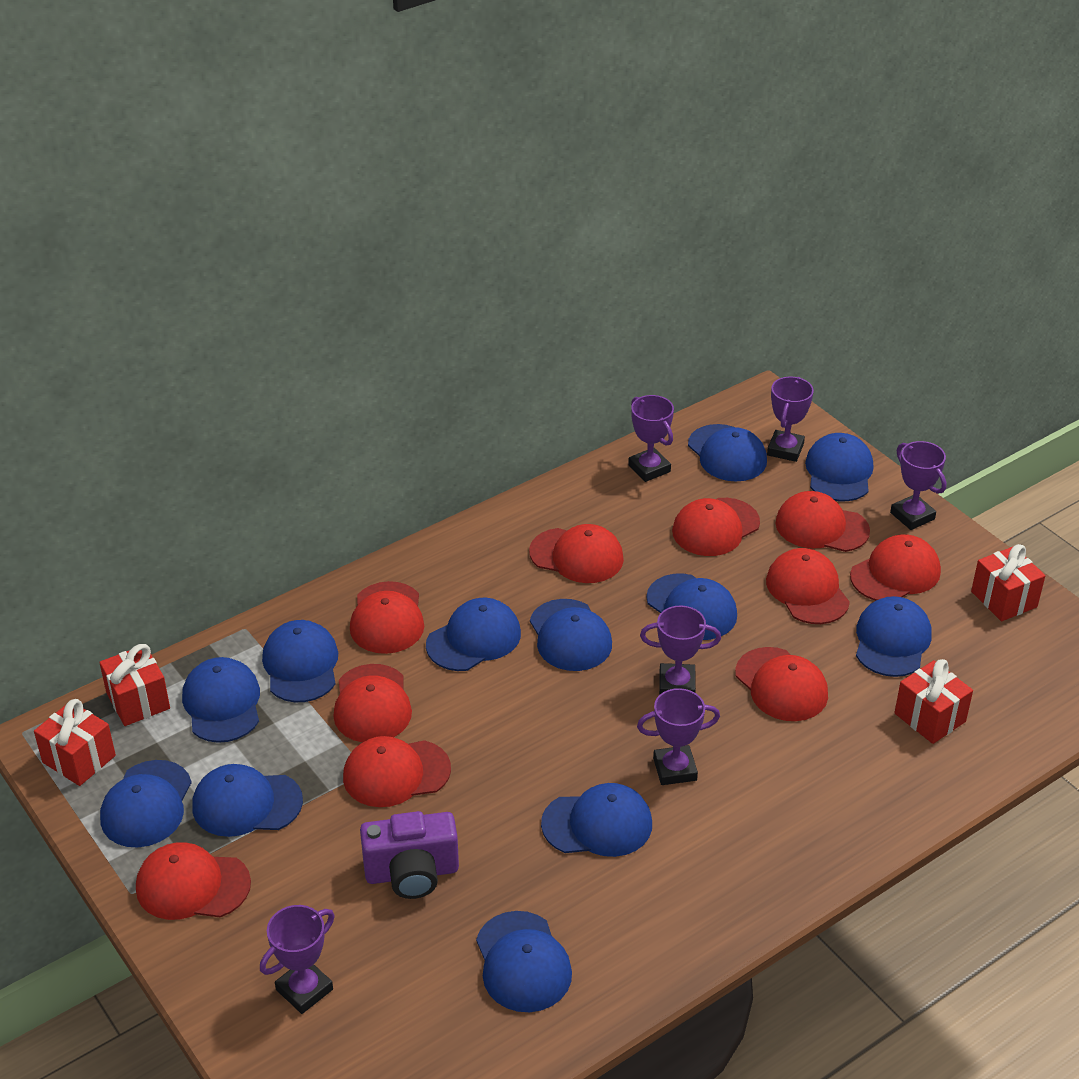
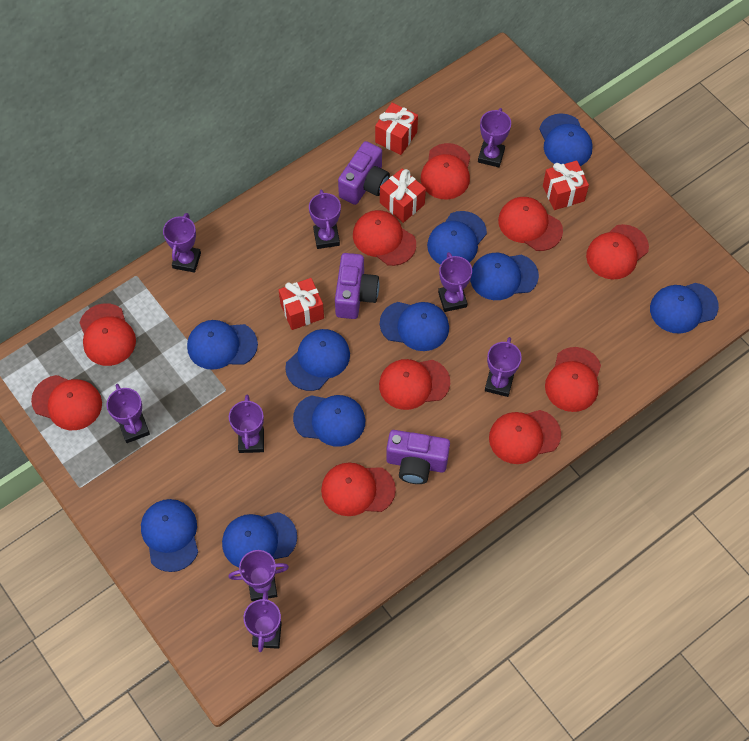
blue cap: [100,760,192,848] [182,657,260,743] [193,764,303,837] [262,620,338,702] [426,598,521,671] [476,911,572,1012] [530,599,612,671] [541,783,652,857] [646,573,737,640] [688,424,767,482] [805,433,873,501] [856,596,932,677] = 12 -> [141,499,198,572] [187,320,258,370] [222,512,297,567] [285,329,350,391] [293,395,365,447] [380,302,449,351] [427,211,487,265] [470,253,539,300] [539,113,592,166] [650,283,719,334] = 10
purple camera: [360,811,459,899] = 1 -> [335,253,380,319] [338,141,390,205] [386,430,450,484] = 3
purple trophy: [260,905,335,1014] [628,395,674,482] [637,688,720,785] [640,606,721,695] [767,377,814,462] [890,441,947,530] = 6 -> [107,384,150,443] [163,213,201,273] [228,550,289,601] [229,395,264,453] [243,591,282,652] [309,190,341,249] [438,252,472,312] [478,108,511,167] [485,337,522,397] = 9

